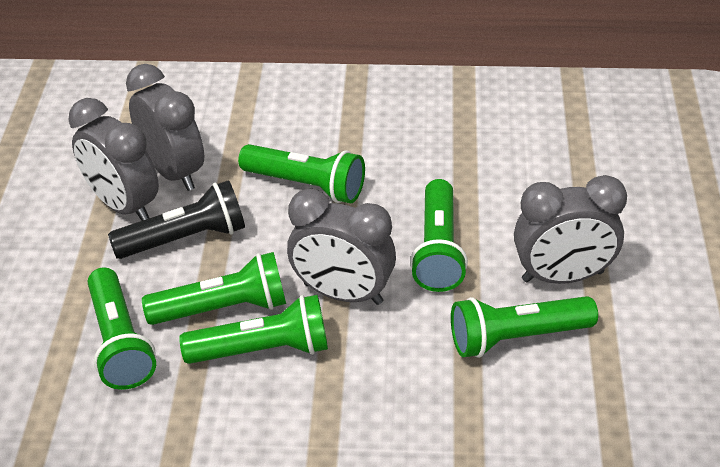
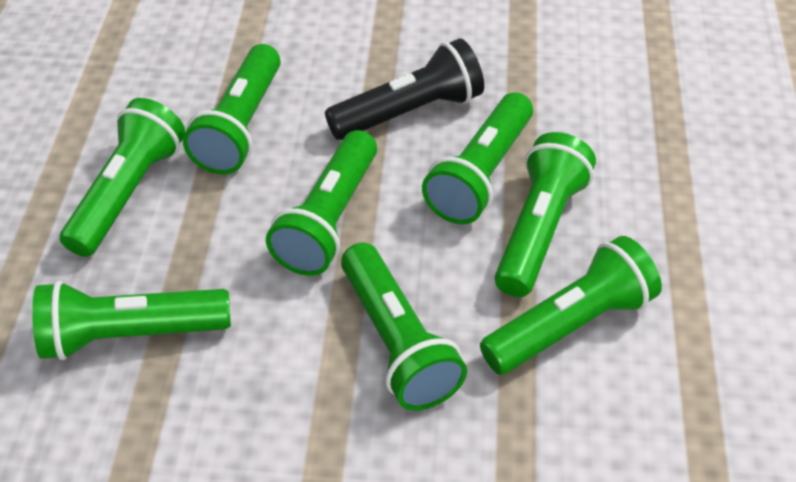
green flashlight: [88,268,156,390] [142,252,286,325] [179,295,328,364] [238,144,365,204] [410,179,468,292] [451,296,598,358] = 6 -> [32,281,231,360] [60,98,185,257] [183,44,281,174] [266,130,377,276] [341,243,467,411] [422,92,533,224] [480,236,662,375] [495,132,596,297] = 8
grey clock: [68,98,159,221] [126,64,204,191] [287,189,396,305] [514,175,627,284] = 4 -> none = 0

